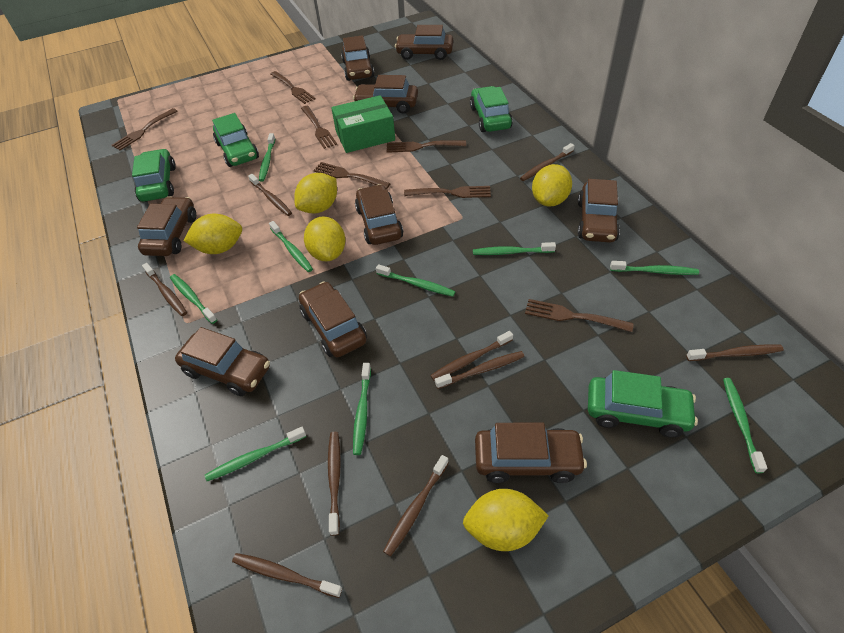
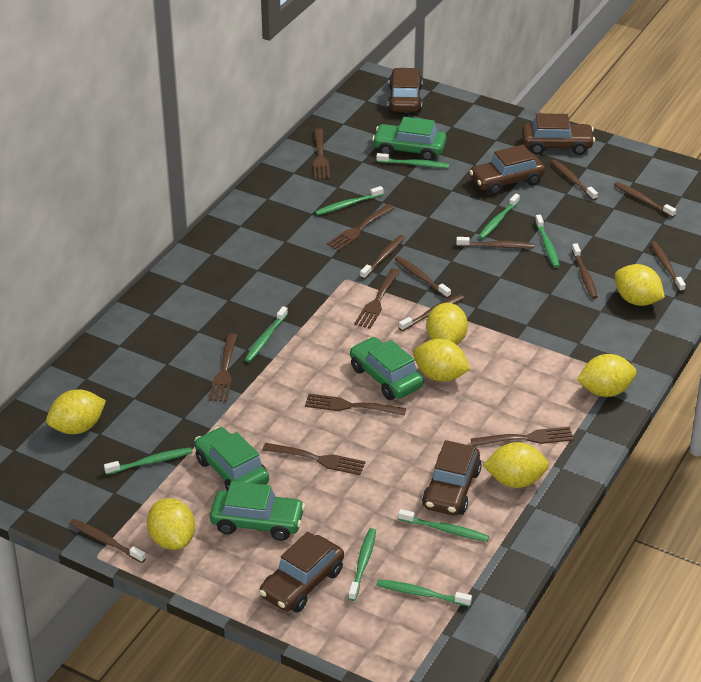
brown car: [137,197,196,256] [175,327,270,396] [299,281,367,357] [341,35,374,81] [353,75,418,114] [355,184,403,245] [395,25,453,60] [475,422,587,483] [578,179,620,243] = 9 -> [259,532,344,613] [388,68,423,112] [422,440,481,515] [469,145,545,195] [522,113,595,155] = 5
green box: [331,95,395,153] = 1 -> none = 0
yellow lemon: [184,214,242,254] [294,173,337,214] [304,216,345,261] [463,489,549,551] [532,164,572,207] = 5 -> [46,390,106,434] [147,498,195,550] [413,339,471,382] [426,303,468,345] [483,442,549,488] [577,354,637,397] [615,264,665,306] = 7

